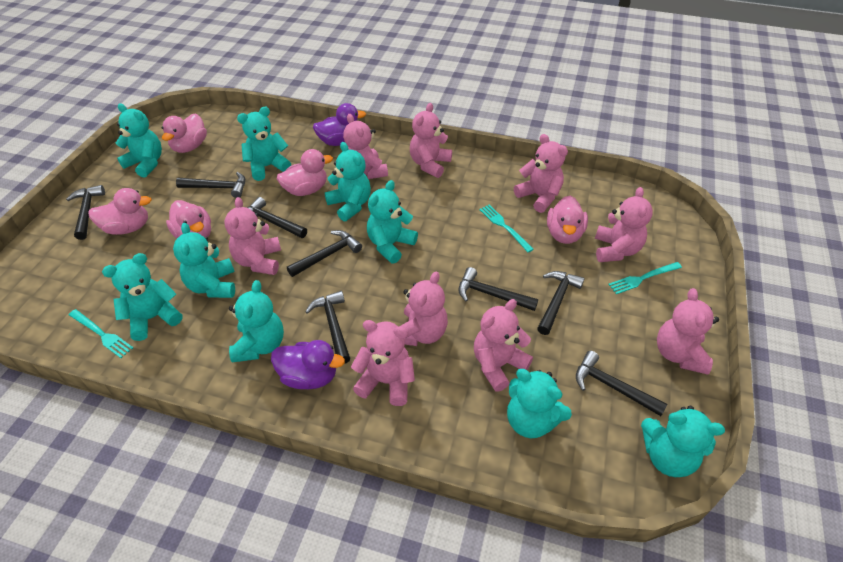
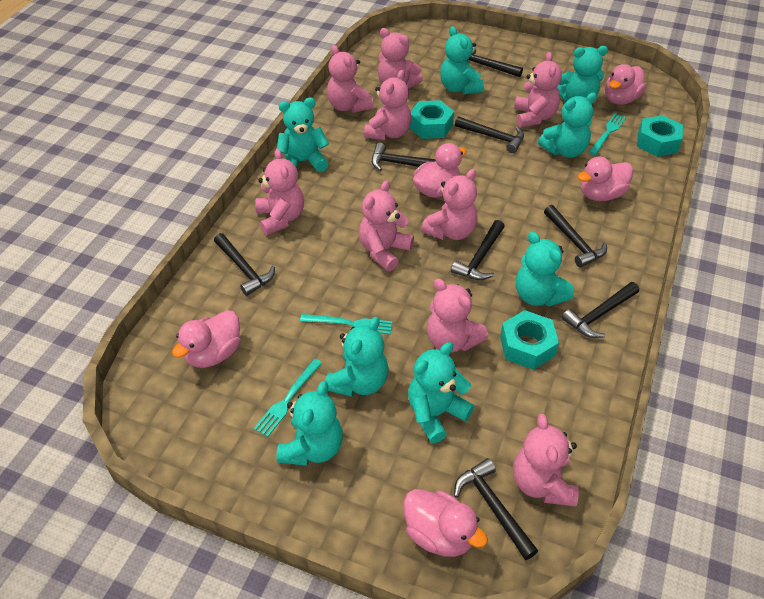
purple duck: [271,340,345,389] [313,103,366,146] = 2 -> none = 0
turquoise nut: none = 0 -> [409,100,454,139] [500,310,559,370] [637,115,683,157] = 3
turquoise teddy bear: [102,253,183,341] [116,103,162,178] [173,223,235,298] [229,280,284,362] [237,107,291,181] [325,142,371,221] [367,180,418,264] [507,369,572,438] [641,406,725,477] = 9 -> [276,381,343,466] [277,98,329,172] [325,317,388,397] [408,342,474,443] [440,26,484,94] [516,231,574,307] [538,93,597,158] [557,46,608,101] = 8

